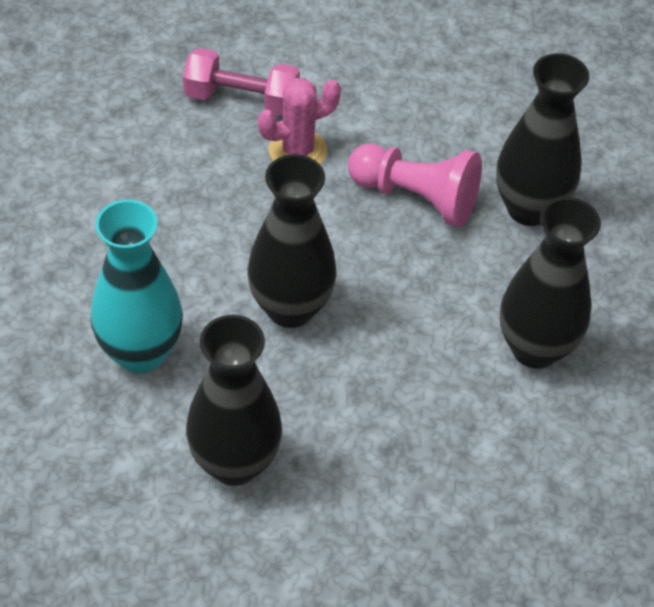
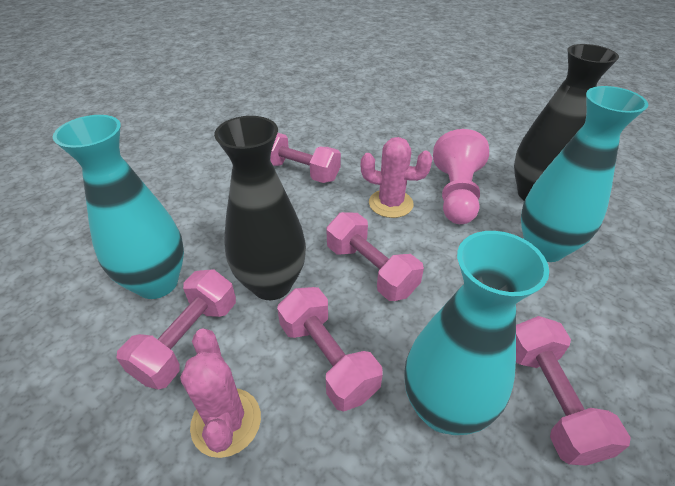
black vase: [186,315,282,486] [247,154,337,328] [496,53,589,226] [500,197,601,369] = 4 -> [214,116,306,300] [514,44,619,201] = 2
pink cactus: [258,78,341,165] = 1 -> [180,329,261,458] [361,137,433,218] = 2
pink dumbbell: [183,48,300,116] = 1 -> [116,269,236,390] [270,133,341,183] [277,287,383,411] [326,212,424,301] [516,316,631,466] = 5
turquoise vase: [91,199,183,373] = 1 -> [53,115,184,299] [405,231,549,435] [521,86,648,262] = 3

